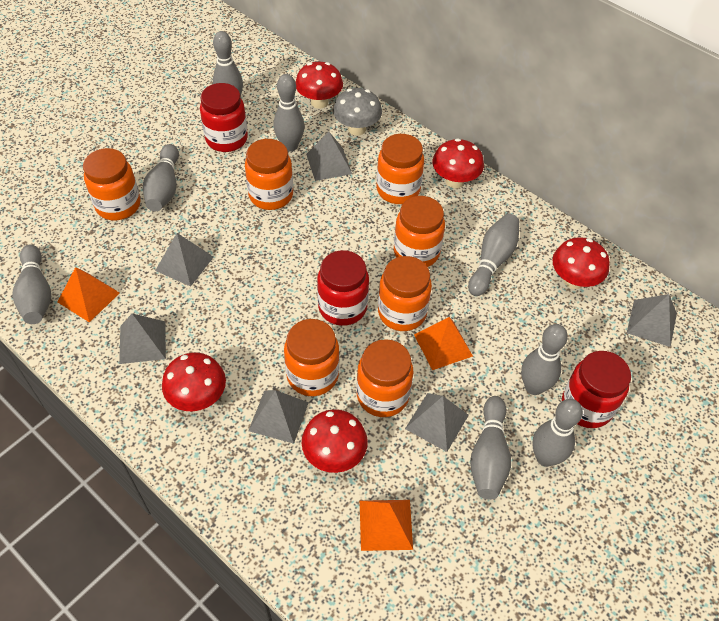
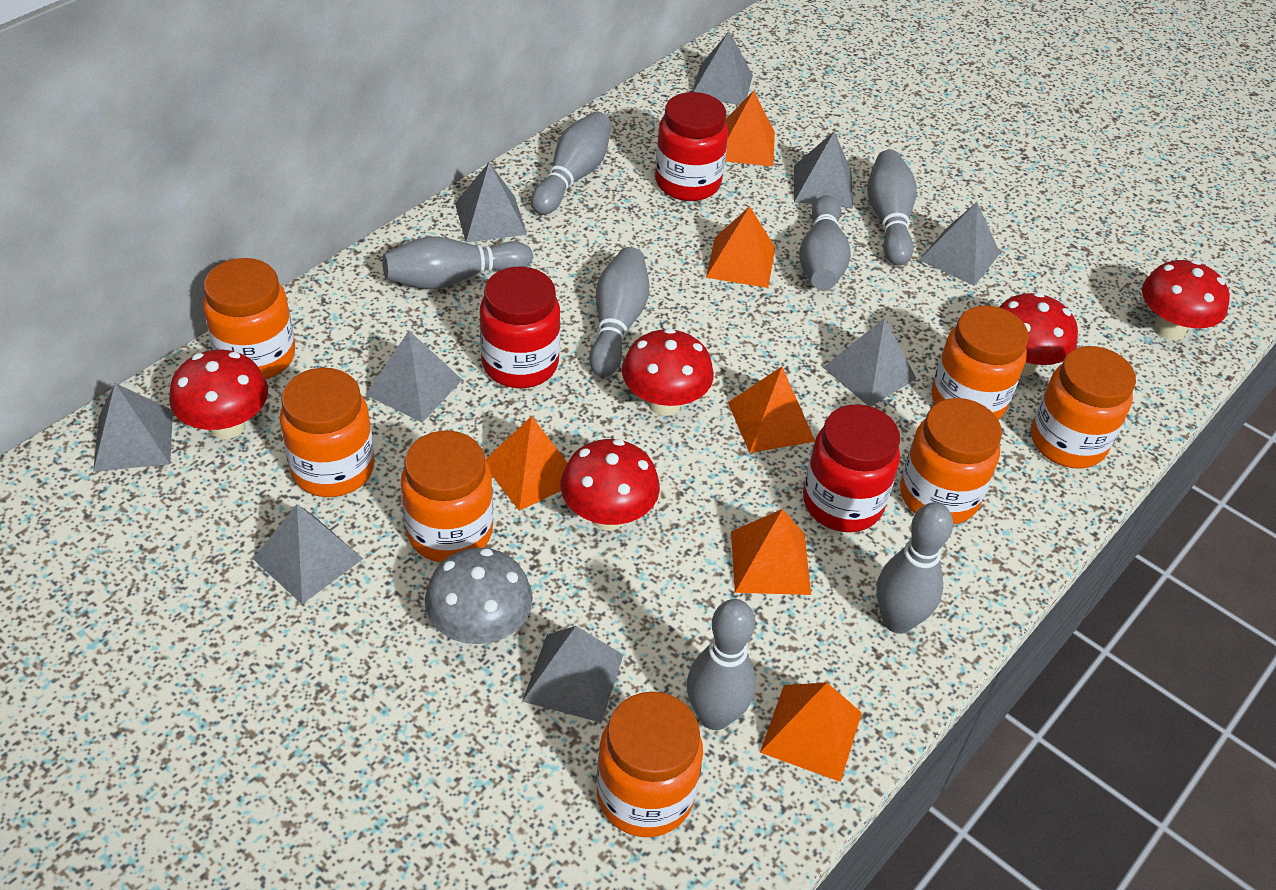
grey bowling pin: [12,244,51,324] [143,144,179,211] [213,31,243,96] [273,74,305,152] [468,214,519,296] [470,396,511,500] [521,324,568,395] [532,399,583,467] = 8 -> [382,236,533,289] [531,112,611,215] [589,247,649,377] [687,599,756,730] [799,195,851,290] [867,150,916,266] [876,502,953,634] = 7
grey pyramid: [119,313,166,364] [155,233,213,287] [248,390,309,444] [306,132,352,181] [405,393,469,452] [627,294,677,347] = 6 -> [93,383,173,472] [253,504,363,604] [365,331,462,423] [455,162,527,243] [522,626,623,723] [692,31,753,105] [794,131,853,208] [823,318,917,407] [920,202,1000,286] = 9
orange pyramid: [58,267,120,323] [360,500,413,551] [414,317,473,370] = 3 -> [485,416,567,511] [706,206,775,288] [725,91,775,166] [728,367,815,453] [731,509,811,595] [760,682,862,782] = 6

